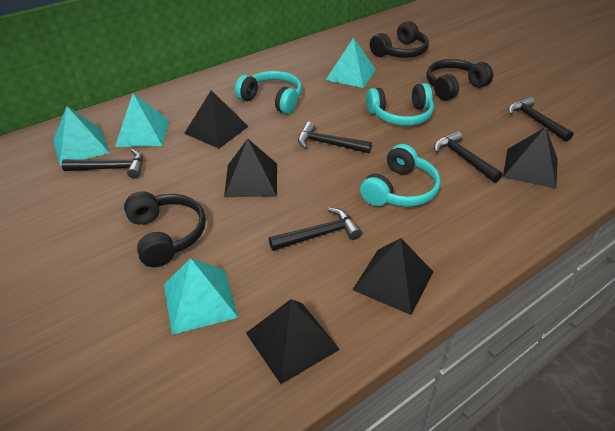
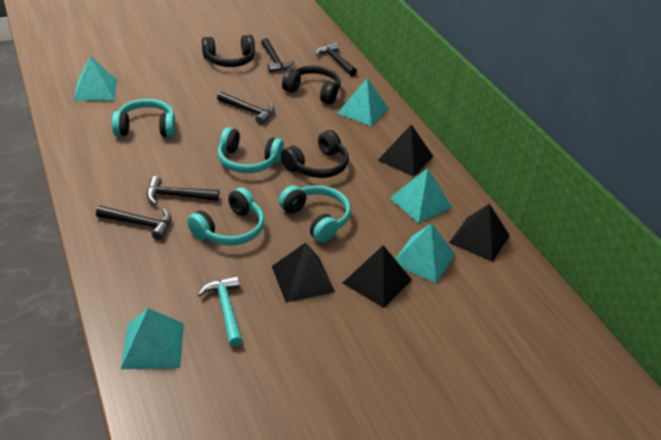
black pyramid: [184,90,249,149] [224,139,277,197] [246,299,340,384] [353,238,433,315] [503,127,558,189] = 5 -> [272,243,335,302] [343,245,412,308] [377,124,433,176] [449,204,510,262] = 4
turquoise hammer: none = 0 -> [198,276,243,347] = 1
turquoise headphones: [235,71,302,114] [360,144,440,207] [366,83,434,126] = 3 -> [112,99,175,137] [187,187,264,246] [218,127,284,173] [279,185,351,243] = 4
turquoise pyramid: [53,106,110,166] [115,93,169,147] [164,258,238,335] [326,38,376,88] = 4 -> [74,56,117,101] [121,308,184,369] [337,78,389,126] [390,168,452,223] [395,223,455,283] = 5

